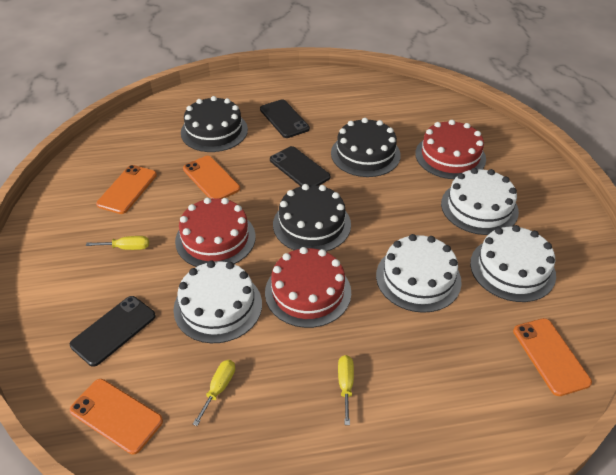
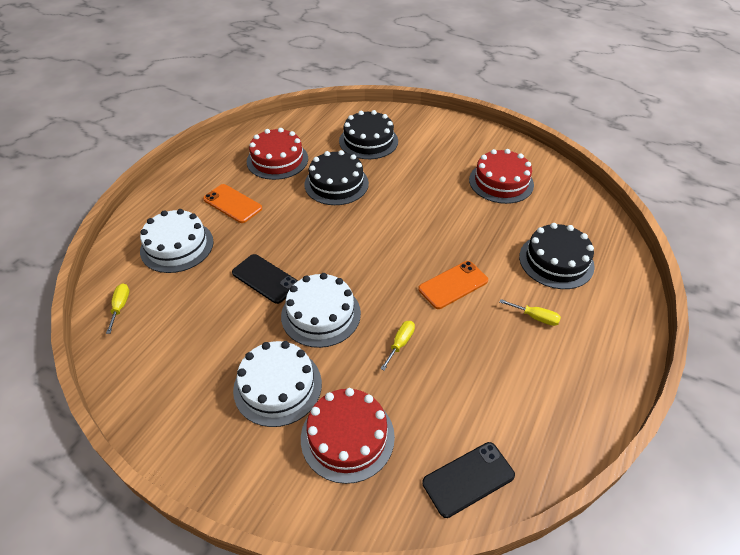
black phone: [70,296,156,367] [260,99,310,138] [270,146,330,186] = 3 -> [232,254,298,304] [422,442,515,518] = 2
orange phone: [70,379,163,455] [96,165,157,214] [183,156,240,199] [513,318,592,396] = 4 -> [203,184,262,223] [418,261,488,309] = 2
white cake: [173,260,262,343] [376,234,462,313] [441,168,519,235] [470,225,556,302] = 4 -> [140,209,213,273] [233,341,322,427] [281,273,361,348] = 3

